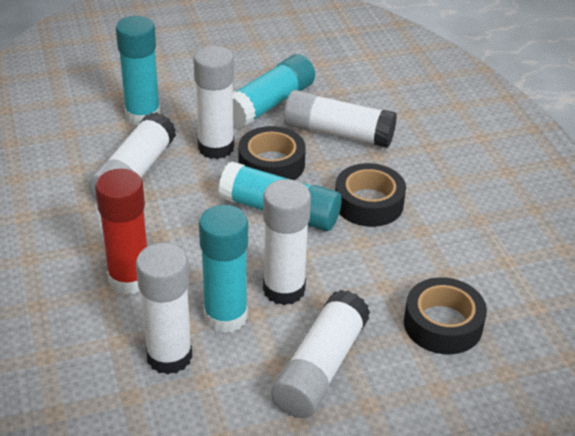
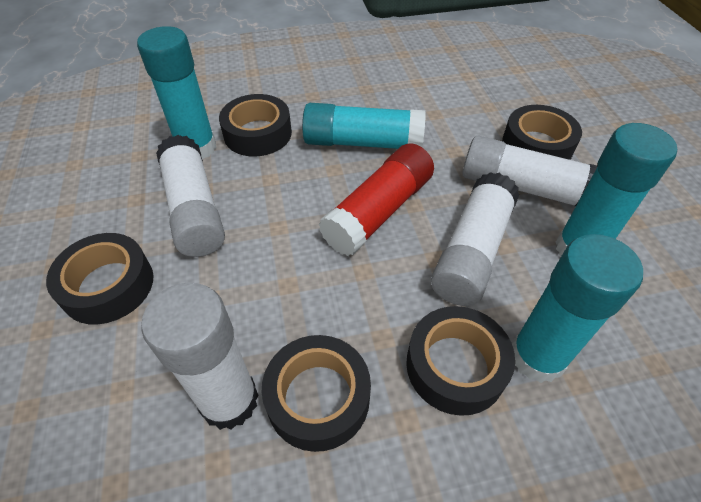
black tape: [238,126,306,180] [335,163,406,227] [404,277,487,355] = 3 -> [46,233,153,324] [219,94,292,156] [262,335,371,452] [406,306,515,416] [502,105,582,160] = 5
white glue stick: [89,112,176,200] [136,243,193,375] [193,46,234,159] [263,179,311,305] [271,290,370,418] [284,90,397,148] = 6 -> [141,283,258,430] [156,135,225,257] [431,172,519,306] [462,136,598,207] = 4

